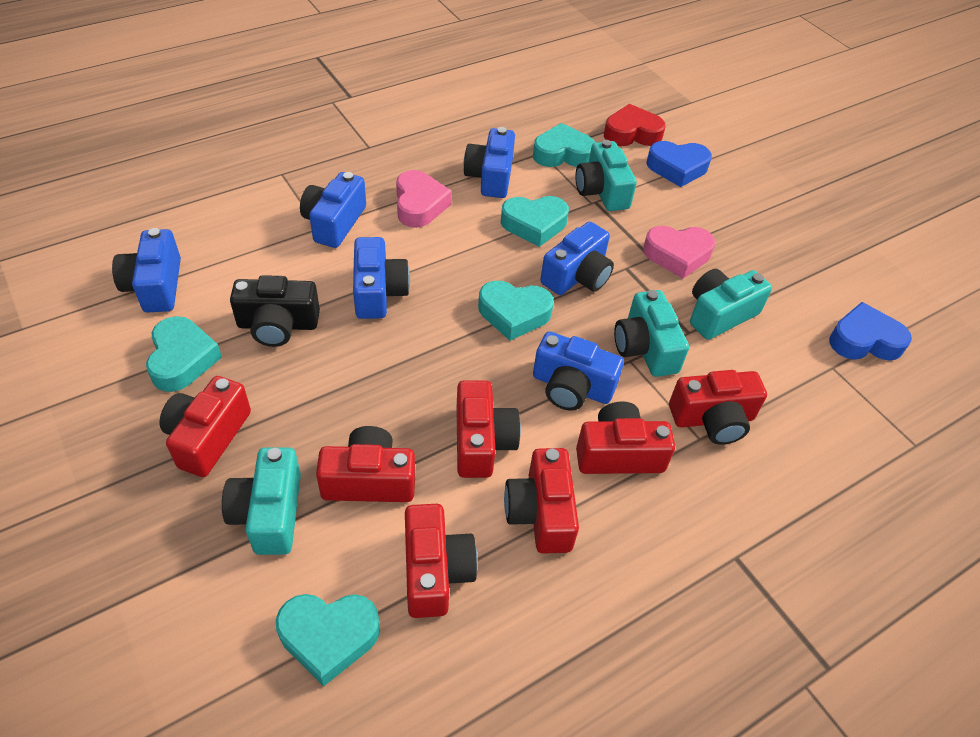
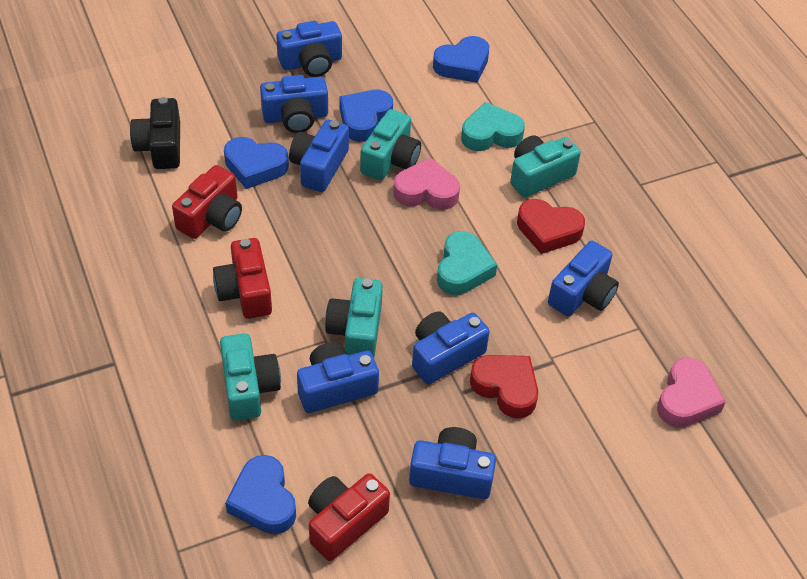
blue camera: [112,228,181,313] [300,172,366,248] [353,237,410,319] [464,127,515,198] [533,331,624,411] [540,221,614,295] = 6 -> [260,75,328,133] [276,21,342,77] [289,120,349,192] [297,342,379,413] [409,427,496,499] [412,311,490,384] [548,241,619,316] = 7
blue heart: [646,141,712,187] [829,302,912,361] = 2 -> [224,137,289,189] [225,455,296,534] [339,90,393,142] [433,36,489,83] = 4
red camera: [160,376,251,477] [316,426,415,502] [405,504,478,618] [456,380,521,478] [504,448,579,554] [576,401,675,474] [669,370,767,445] = 7 -> [172,165,242,239] [213,238,272,319] [308,473,390,561] = 3
red heart: [604,104,666,146] = 1 -> [470,355,538,418] [517,199,585,254] = 2
turquoise heart: [146,316,222,392] [276,594,380,686] [478,281,554,341] [501,196,569,247] [533,123,595,167] = 5 -> [437,231,497,295] [461,102,525,151] = 2

